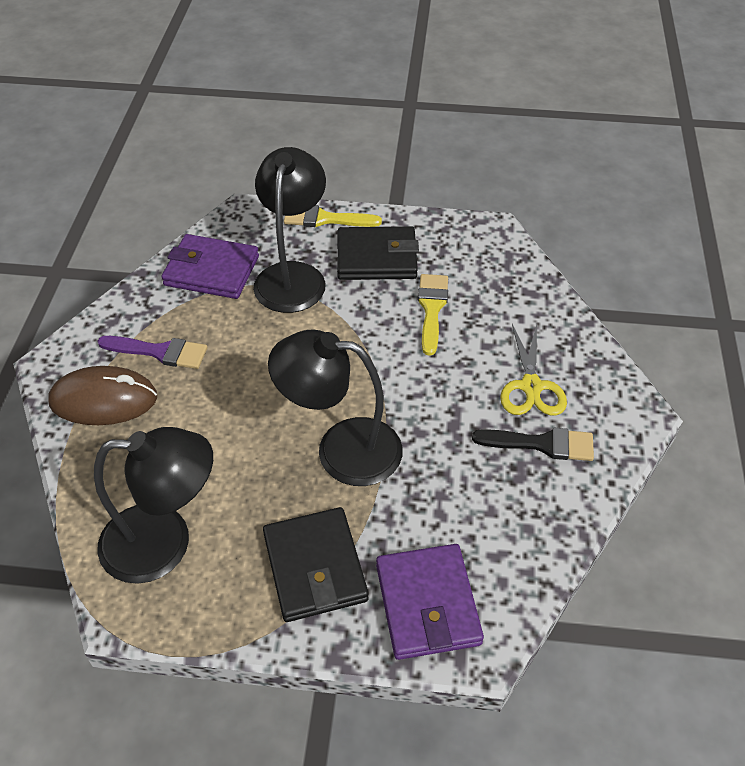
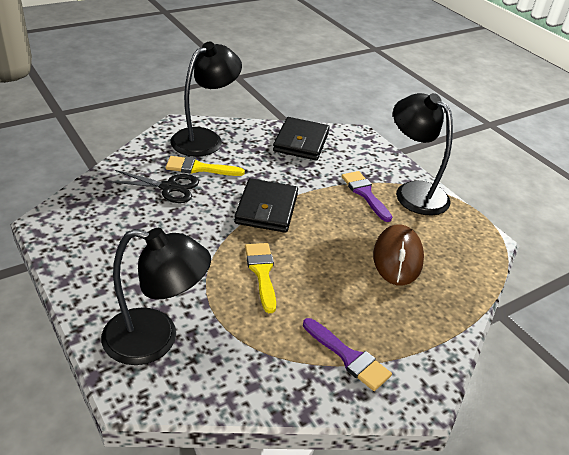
black brush: [472,428,594,461] = 1 -> none = 0
black scissors: none = 0 -> [108,170,199,203] = 1
purple brush: [97,336,207,369] = 1 -> [303,318,392,391] [341,171,392,222] = 2
purple wallet: [161,234,259,299] [376,544,484,660] = 2 -> none = 0
yellow scissors: [500,324,567,416] = 1 -> none = 0

